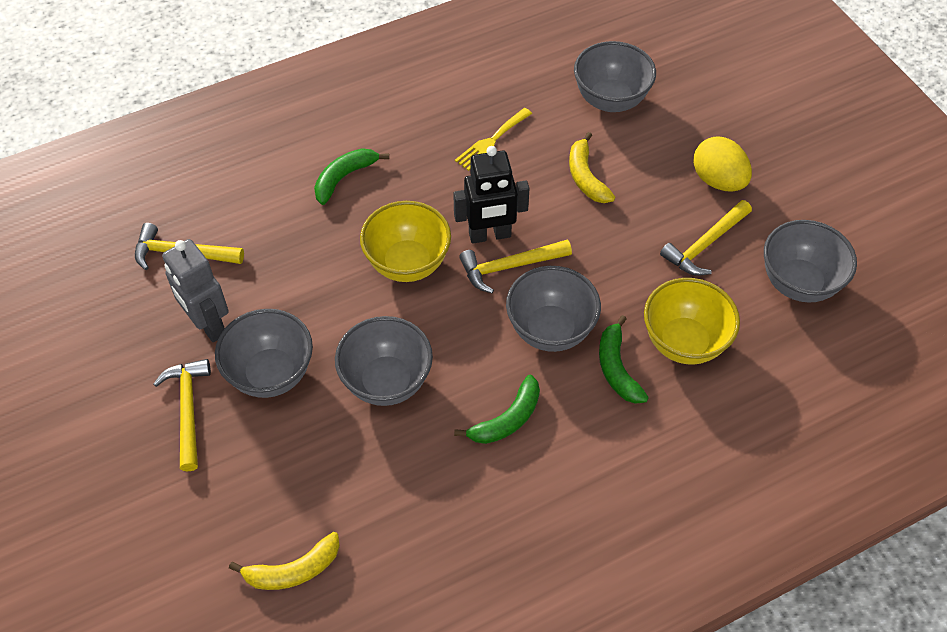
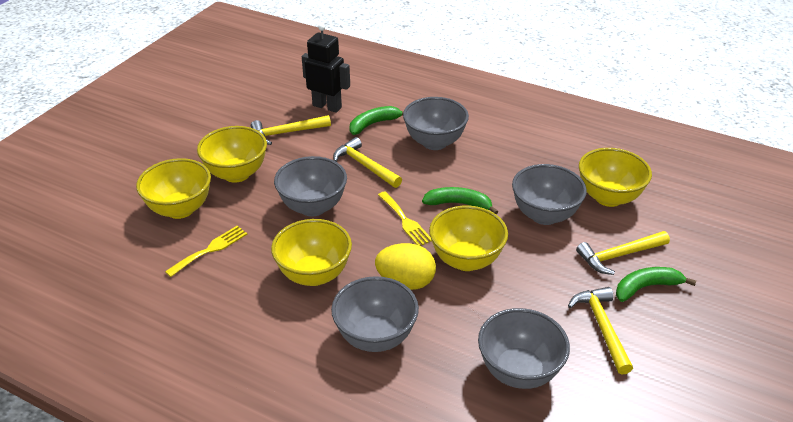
grey robot: [162,239,229,342] = 1 -> none = 0
yellow banana: [229,532,340,590] [569,132,615,203] = 2 -> none = 0
yellow bowl: [360,201,451,282] [644,278,740,365] = 2 -> [136,158,211,219] [197,126,267,183] [271,219,352,286] [429,206,508,271] [579,148,652,207] = 5
yellow fork: [455,108,532,171] = 1 -> [165,226,247,277] [378,191,432,246] = 2

